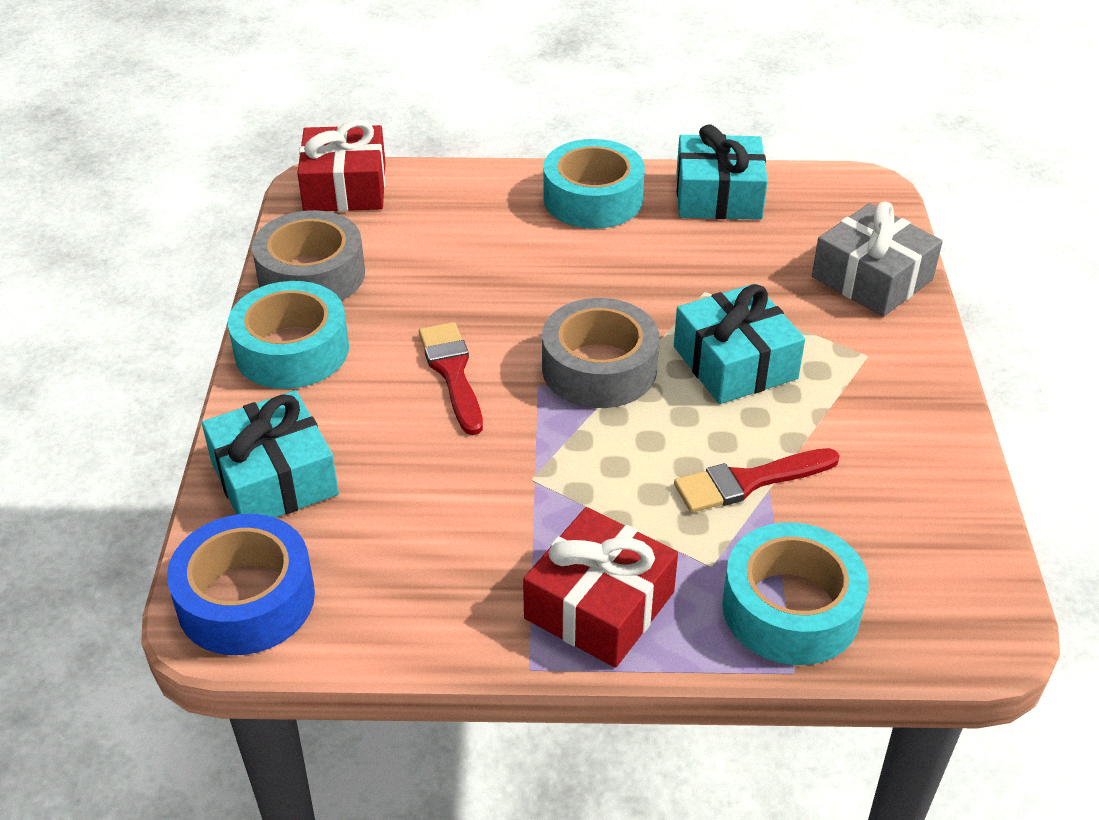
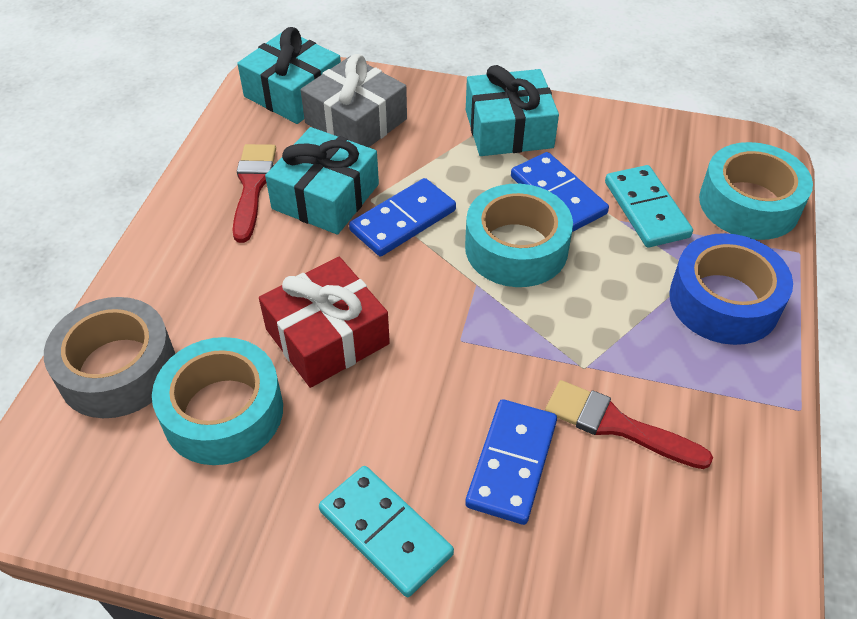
blue domino: none = 0 -> [349,178,456,256] [465,399,557,525] [511,152,609,232] = 3
grey tape: [252,210,365,301] [542,298,659,408] = 2 -> [44,297,175,418] = 1
red gift: [297,120,386,211] [523,507,678,668] = 2 -> [259,257,390,388] = 1
turquoise domino: none = 0 -> [319,466,454,597] [605,165,693,248] = 2

